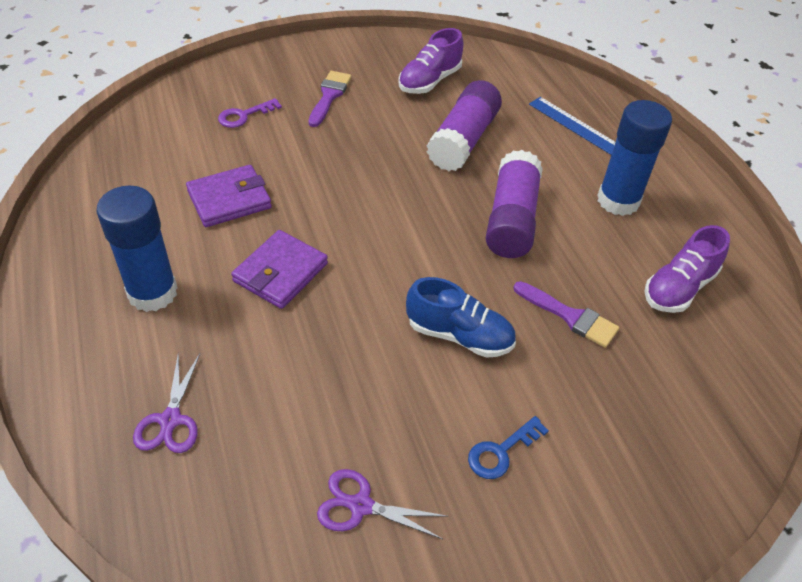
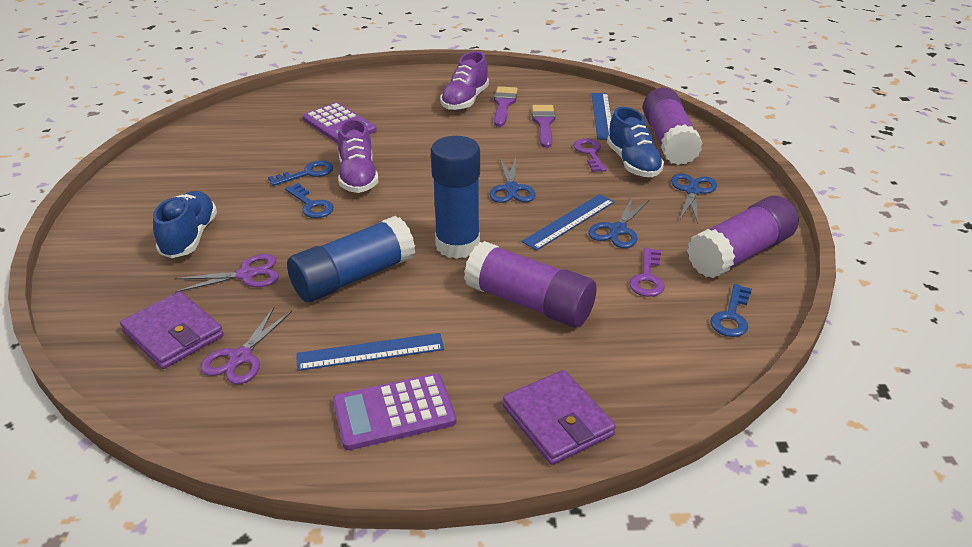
blue key: [468,416,549,479] = 1 -> [268,160,333,186] [285,183,334,218] [710,284,752,337] = 3
blue ruler: [529,97,615,155] = 1 -> [296,333,444,371] [522,194,615,251] [592,93,612,140] = 3
blue scissors: none = 0 -> [490,158,536,203] [588,196,649,248] [671,173,717,224] = 3
blue shoe: [406,277,516,358] = 1 -> [153,191,217,258] [607,107,664,177] = 2
purple calculator: none = 0 -> [303,102,377,143] [333,373,456,450] = 2
purple glue stick: [427,80,502,171] [486,150,543,258] = 2 -> [464,241,597,328] [643,88,703,165] [687,196,799,278] = 3
purple key: [218,98,282,128] = 1 -> [574,138,607,172] [629,248,665,297] = 2

